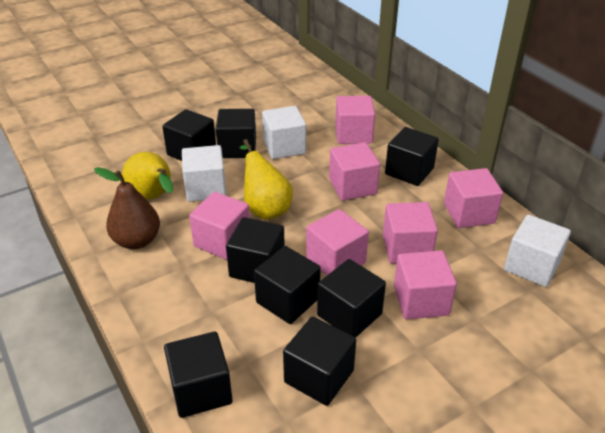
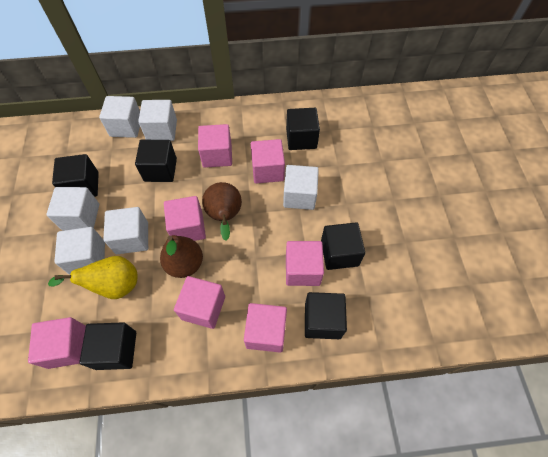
black cube: [162,109,216,161] [164,332,233,418] [216,109,256,158] [226,217,285,283] [254,246,321,324] [283,317,356,406] [317,259,386,338] [385,127,439,186] = 8 -> [52,154,99,197] [79,322,136,370] [135,140,177,182] [286,108,320,150] [305,292,347,339] [321,222,365,270] = 6
brown pear: [94,167,160,249] = 1 -> [160,235,203,278] [202,182,242,241] = 2
white cube: [182,145,226,202] [262,106,306,159] [504,215,571,287] = 3 -> [46,187,99,230] [54,227,105,275] [99,96,140,138] [103,207,148,254] [138,100,177,141] [283,165,319,210] = 6
yellow pear: [122,152,173,200] [240,139,293,220] = 2 -> [48,256,138,299] = 1

